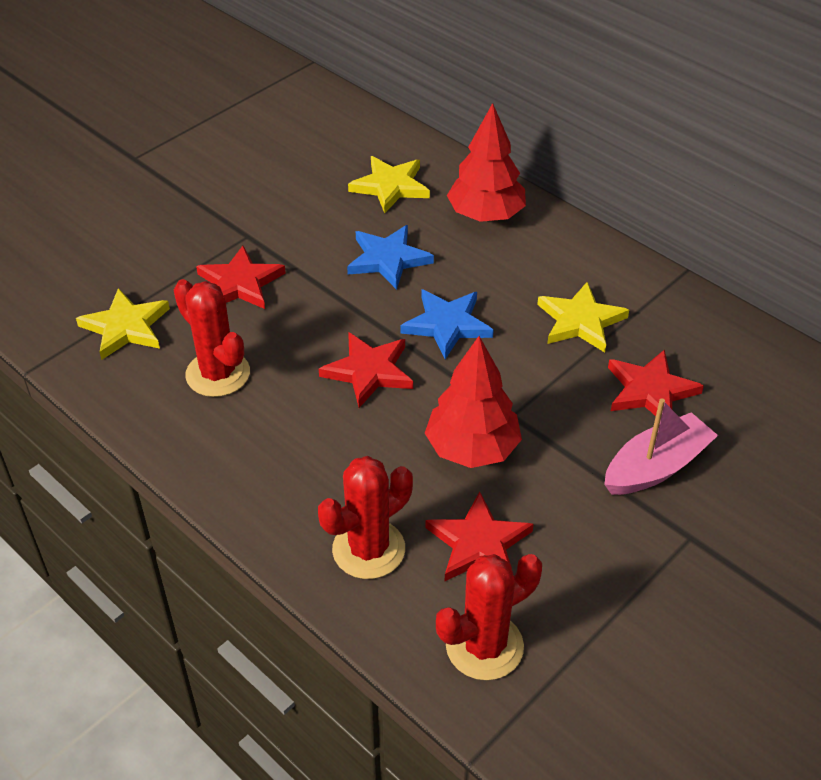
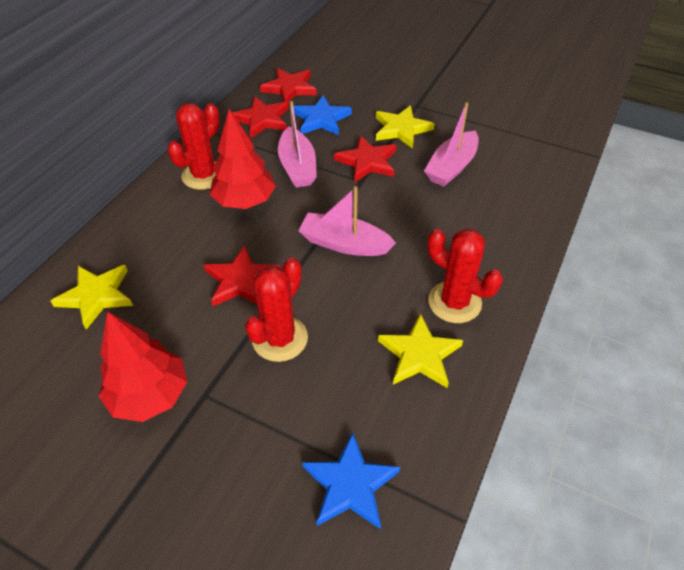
pink boat: [604,398,718,495] = 1 -> [278,101,317,188] [298,186,396,256] [424,102,479,187] = 3

